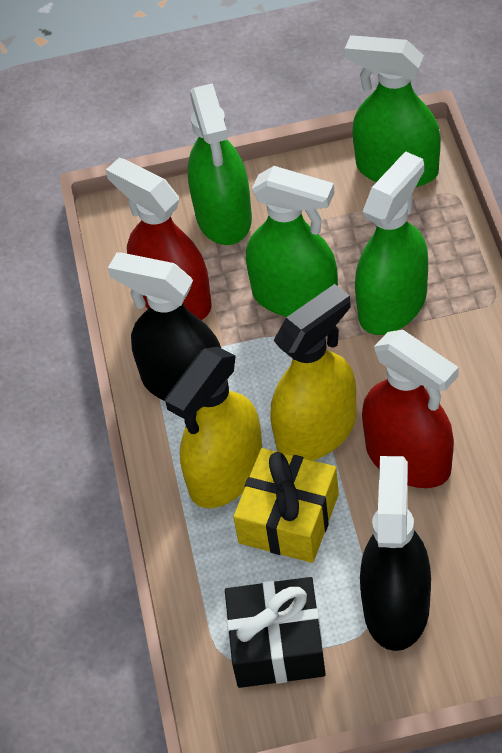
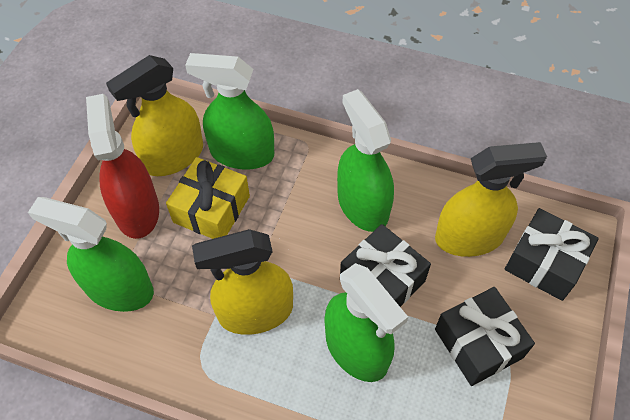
black gift: [225,577,326,688] = 1 -> [340,224,431,307] [435,287,535,386] [505,208,599,301] = 3
black spray bottle: [108,252,221,401] [360,456,431,651] = 2 -> none = 0
red spray bottle: [106,158,212,320] [362,330,459,488] = 2 -> [86,94,159,239] = 1
yellow spray bottle: [165,347,262,508] [270,284,356,460] = 2 -> [106,55,203,176] [192,229,293,335] [435,142,547,257] = 3

